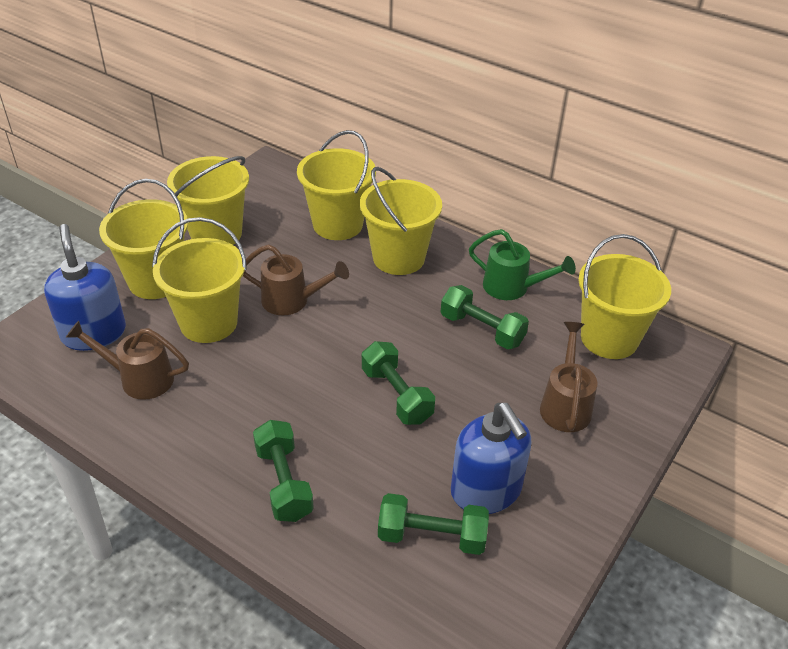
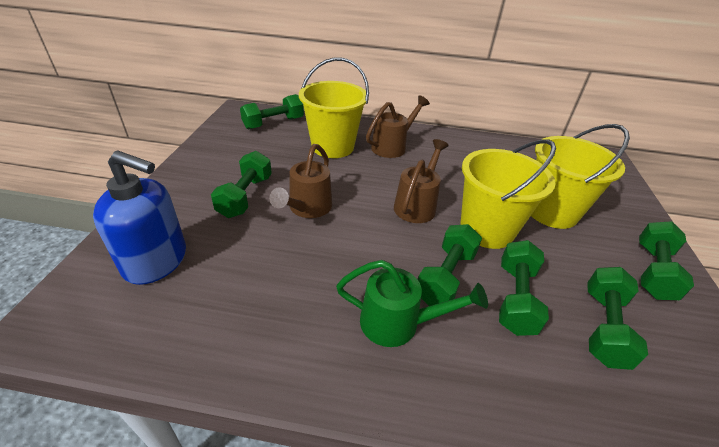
blue soap dispenser: [44,224,126,351] [451,403,532,514] = 2 -> [93,150,186,285] = 1
green dumbbell: [253,420,314,522] [362,341,435,425] [378,493,489,555] [441,285,529,349] = 4 -> [211,151,272,218] [240,94,304,129] [418,224,482,306] [499,240,549,336] [587,267,648,370] [639,221,694,300] = 6
yellow bucket: [99,179,188,299] [152,217,247,343] [167,156,249,245] [297,130,376,240] [360,167,442,275] [578,234,671,359] = 6 -> [299,57,369,158] [460,139,556,249] [531,124,630,229] = 3

